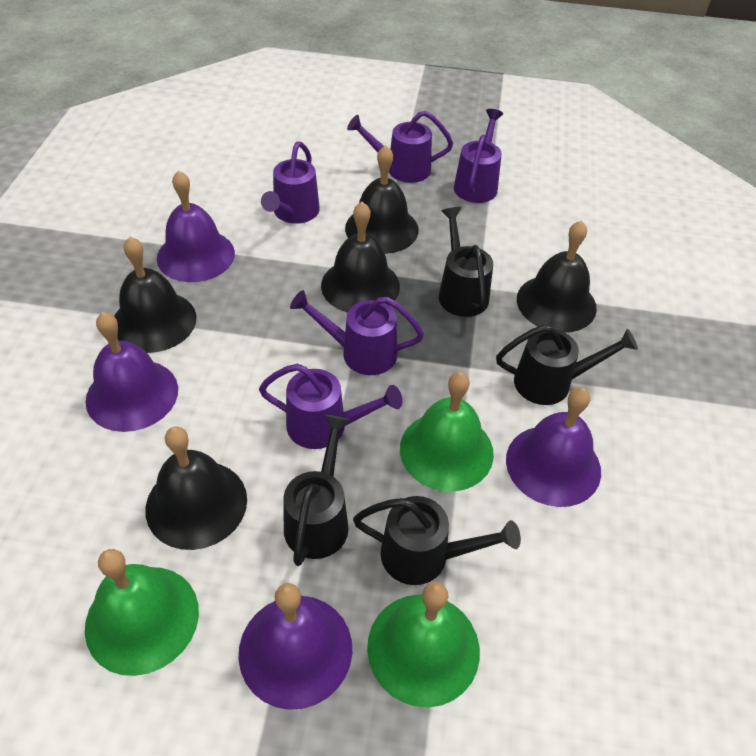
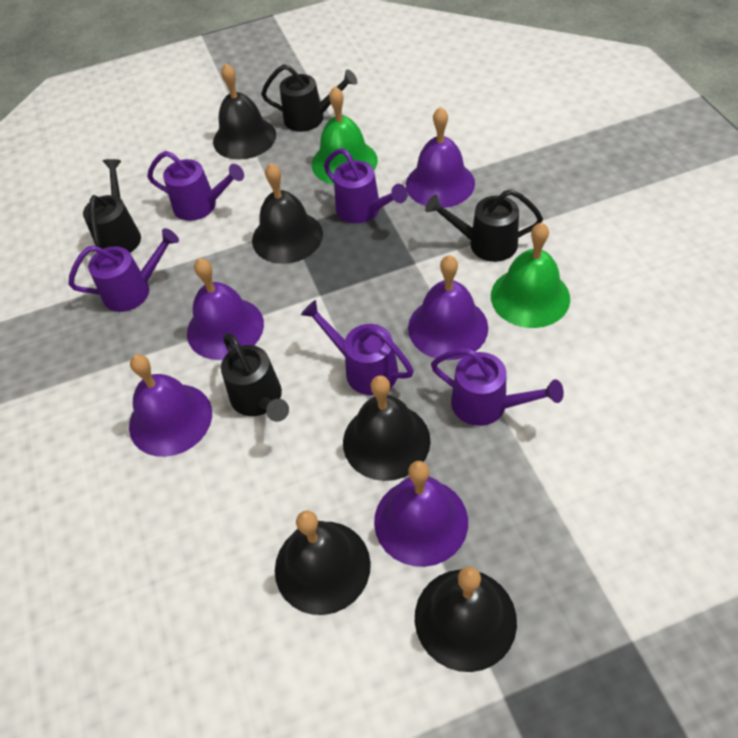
green bell: [85,549,199,676] [367,582,480,708] [400,372,494,492] = 3 -> [312,86,378,185] [491,222,570,328] = 2
purple bell: [85,312,178,432] [157,170,235,282] [238,583,352,710] [506,387,601,507] = 4 -> [129,354,212,457] [187,258,264,360] [374,461,468,567] [406,107,475,208] [408,255,488,360] = 5

